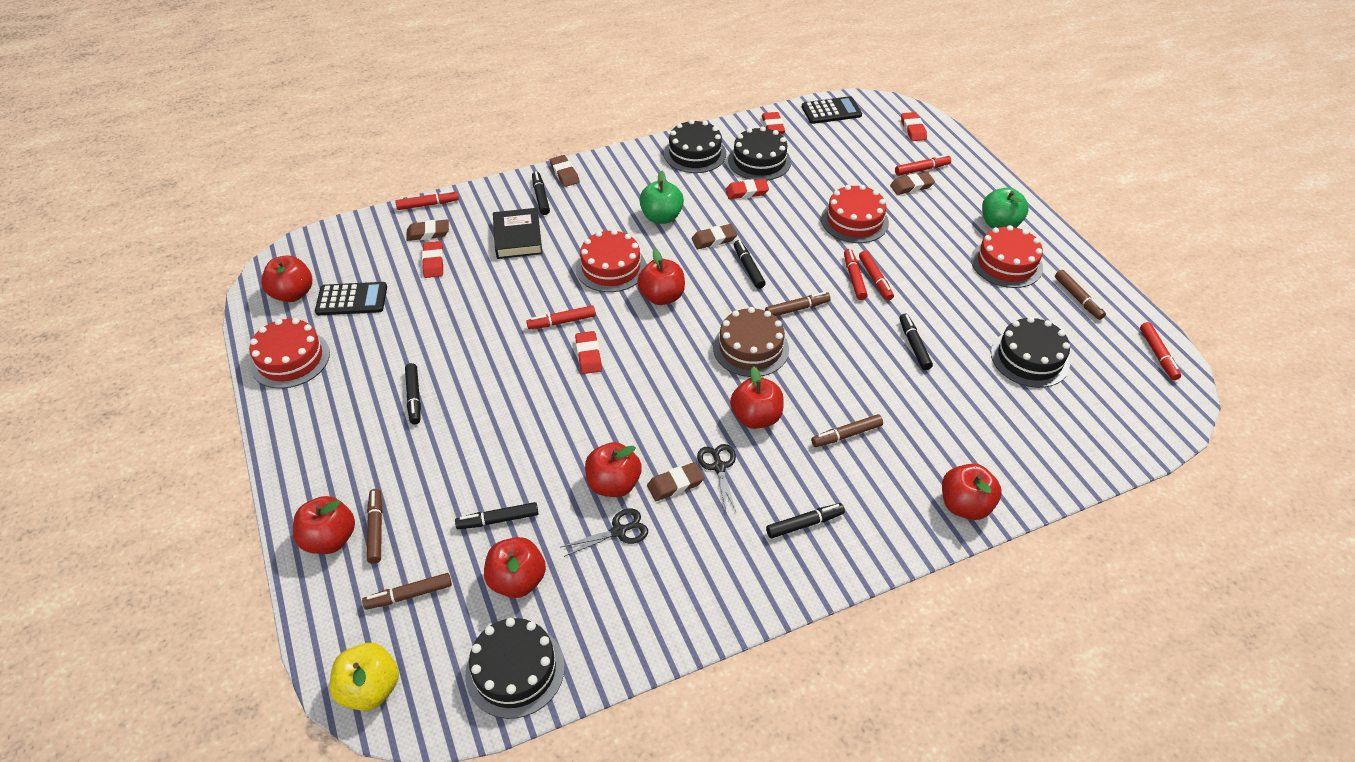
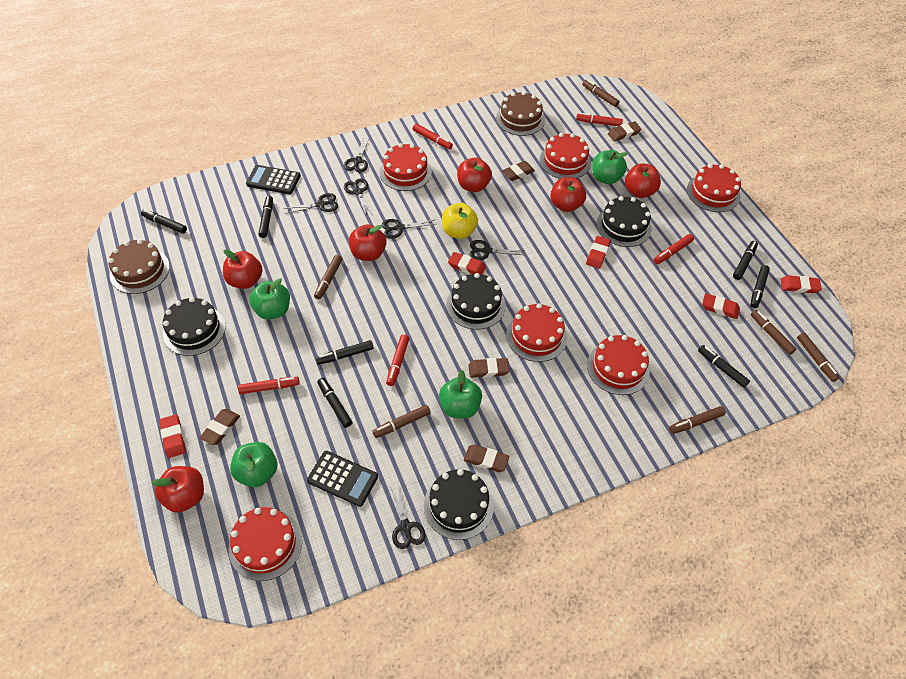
black book: [493,208,543,259] = 1 -> none = 0
black marker: [405,363,421,424] [455,502,539,529] [532,171,550,215] [734,240,766,289] [766,503,845,538] [899,314,933,370] = 6 -> [141,209,187,234] [258,196,273,238] [316,340,374,365] [317,378,353,428] [698,345,750,388] [733,241,758,280] [750,265,770,308] = 7
black scissors: [561,509,648,557] [697,444,737,513] = 2 -> [284,193,338,214] [344,137,370,172] [344,178,372,215] [382,219,435,239] [390,484,426,549] [469,240,525,260] = 6
brown cake: [713,307,789,377] = 1 -> [108,239,170,294] [496,91,545,136] = 2
brown marker: [362,573,452,610] [367,489,383,564] [765,292,831,316] [811,414,883,447] [1055,270,1106,320] = 5 -> [314,255,342,299] [372,405,431,438] [582,80,620,107] [669,406,726,434] [751,310,796,355] [797,333,839,382] = 6
green apple: [639,171,684,224] [982,187,1029,229] = 2 -> [230,442,277,487] [249,278,290,320] [439,370,482,419] [592,150,628,184] = 4
red apple: [261,256,312,302] [293,496,355,554] [484,537,546,598] [585,442,642,497] [637,249,685,305] [730,366,784,429] [942,464,1002,520] = 7 -> [152,466,204,513] [223,249,263,289] [349,224,386,261] [457,158,492,192] [550,177,586,212] [625,163,661,198] = 6
red cake: [249,318,330,388] [576,229,646,292] [821,185,889,243] [971,225,1043,288] = 4 -> [229,507,302,581] [380,143,432,191] [506,303,567,362] [540,133,591,179] [587,335,650,395] [687,164,741,212] = 6
red marker: [395,190,459,210] [526,305,596,329] [844,249,868,300] [859,250,894,301] [895,155,951,176] [1140,322,1181,380] = 6 -> [238,377,300,394] [386,334,410,386] [413,124,453,149] [576,113,623,126] [654,234,694,264] = 5

